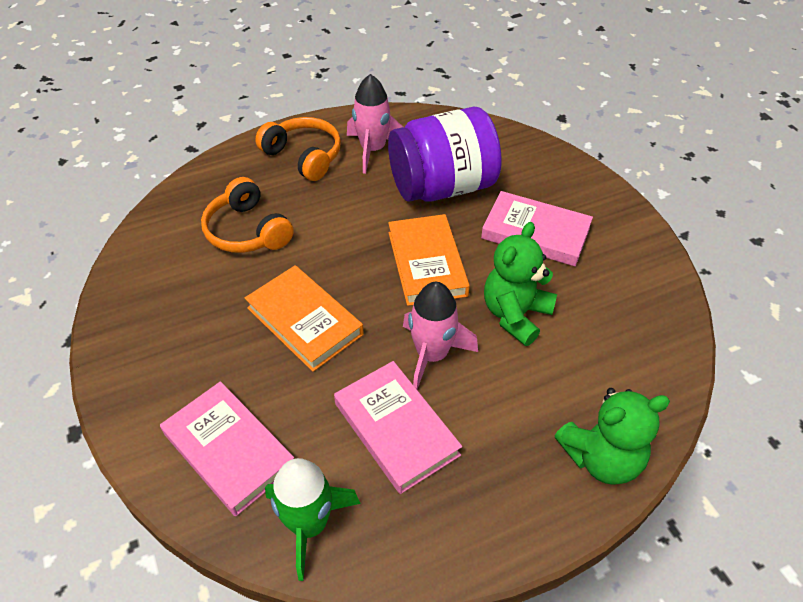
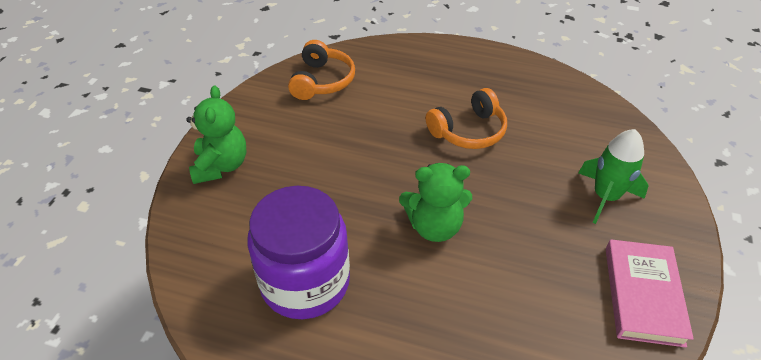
orange book: [245,265,364,372] [388,214,470,306] = 2 -> none = 0
pink book: [160,381,294,516] [334,361,462,494] [481,191,593,266] = 3 -> [606,239,694,347] = 1
pink rocket: [347,74,403,174] [403,282,478,389] = 2 -> none = 0

